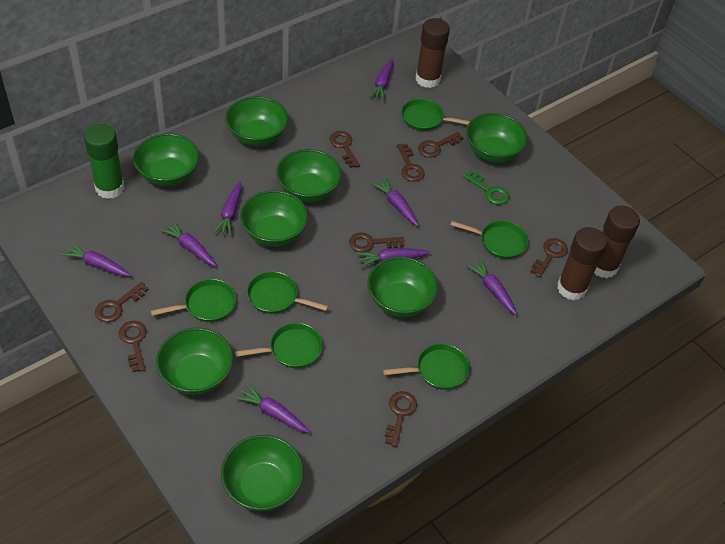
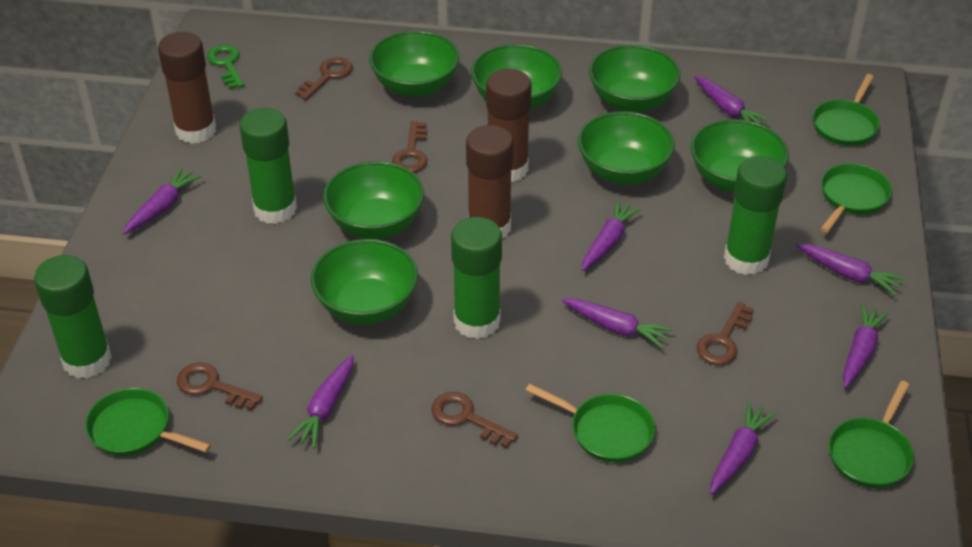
brown key: [95,282,149,322] [119,321,147,372] [329,131,360,168] [349,232,405,252] [385,391,417,447] [397,143,425,182] [418,132,463,158] [531,238,568,277] = 8 -> [177,363,263,410] [295,57,353,100] [392,121,428,173] [432,392,518,448] [697,302,754,365] = 5
green bowl: [133,133,199,186] [156,327,233,395] [221,435,304,511] [225,96,288,146] [240,190,308,247] [276,149,342,202] [368,257,438,317] [466,113,528,163] = 8 -> [311,239,418,325] [323,161,424,239] [369,30,460,98] [471,44,562,109] [578,111,675,185] [589,45,680,112] [691,119,789,193] = 7
green glue stick: [84,124,125,199] = 1 -> [34,255,112,379] [239,108,297,224] [451,217,502,339] [724,156,787,275] = 4
green pan: [151,279,236,322] [235,323,323,368] [247,271,328,314] [383,343,470,390] [401,98,470,131] [451,220,528,259] = 6 -> [85,388,211,456] [525,384,655,463] [813,74,880,146] [821,164,892,233] [828,381,914,488] = 5

